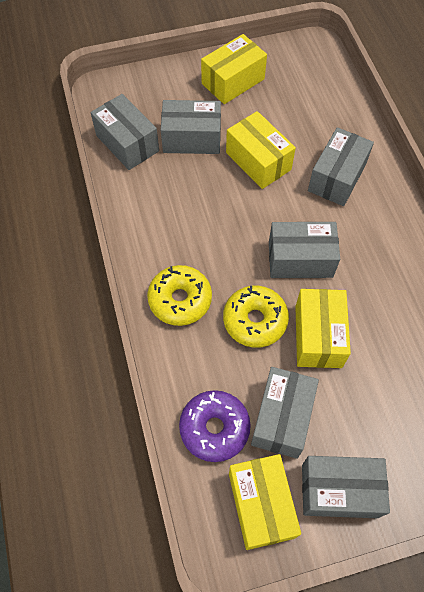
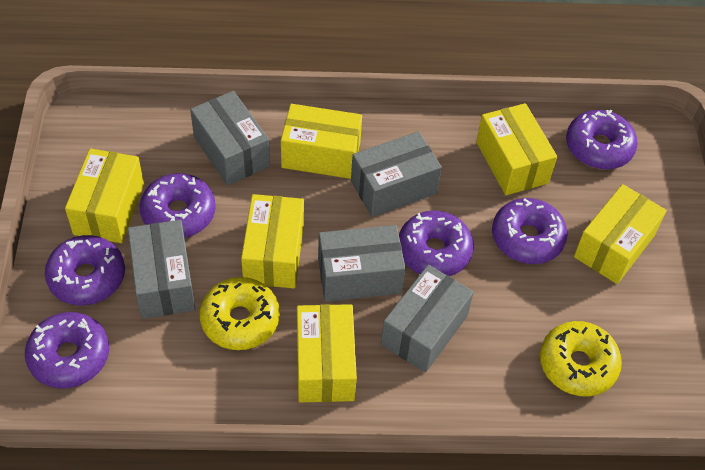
grey box: [91,94,159,170] [161,100,221,154] [251,367,319,459] [269,222,340,278] [302,456,390,518] [308,127,374,206] = 6 -> [128,220,195,319] [190,91,270,185] [318,225,406,302] [351,131,442,217] [381,265,474,373] = 5
purple donut: [179,390,251,462] = 1 -> [25,312,109,389] [45,235,125,305] [140,173,216,238] [399,210,474,276] [492,198,568,264] [566,109,637,170] = 6
yellow box: [201,34,267,104] [226,111,296,189] [229,454,301,550] [295,289,351,368] = 4 -> [65,148,144,243] [241,194,304,288] [281,104,362,179] [297,304,357,403] [476,103,557,195] [574,184,667,284] = 6

